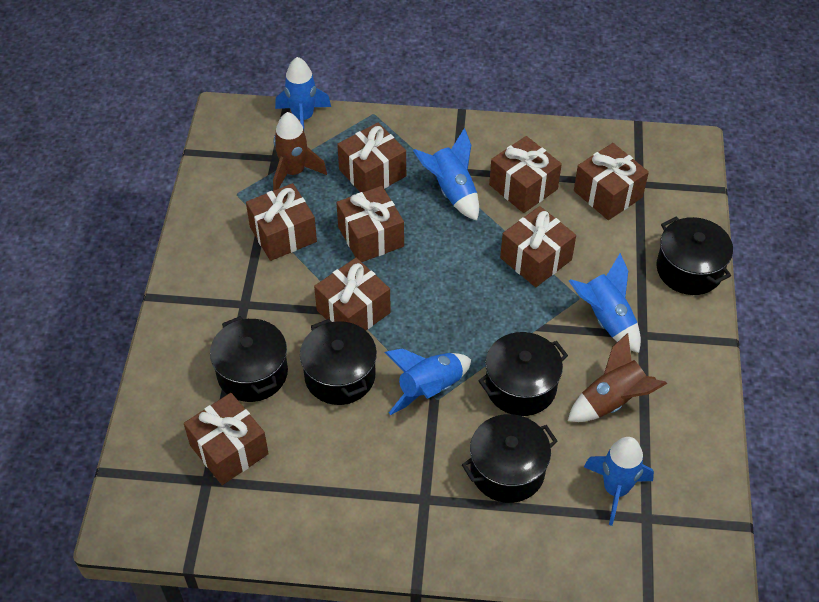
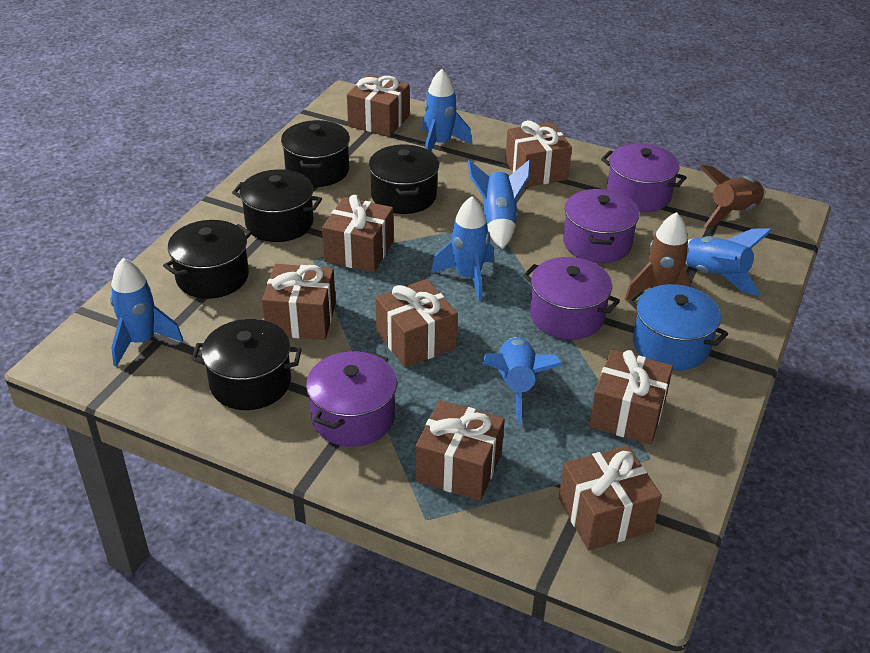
blue pot: none = 0 -> [628,284,728,370] = 1
blue rocket: [275,57,331,129] [384,348,471,415] [413,128,479,221] [569,253,641,353] [584,437,654,526] = 5 -> [110,258,183,367] [422,69,472,151] [431,196,494,301] [467,160,531,249] [483,337,563,425] [685,229,772,296] = 6
purple pot: none = 0 -> [306,351,397,447] [523,257,620,340] [563,189,640,263] [601,144,687,212] = 4

